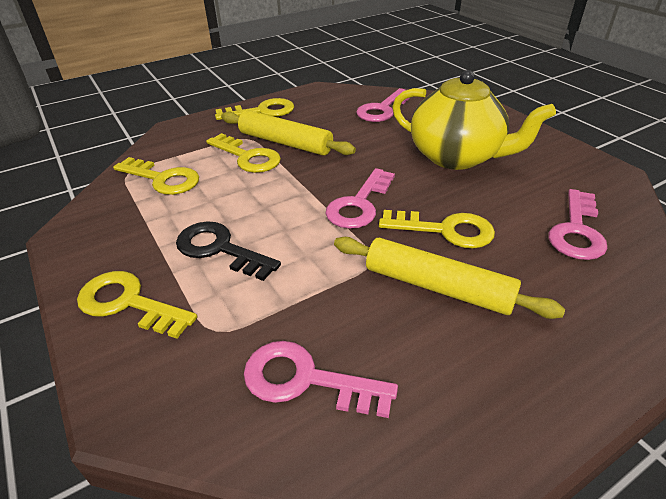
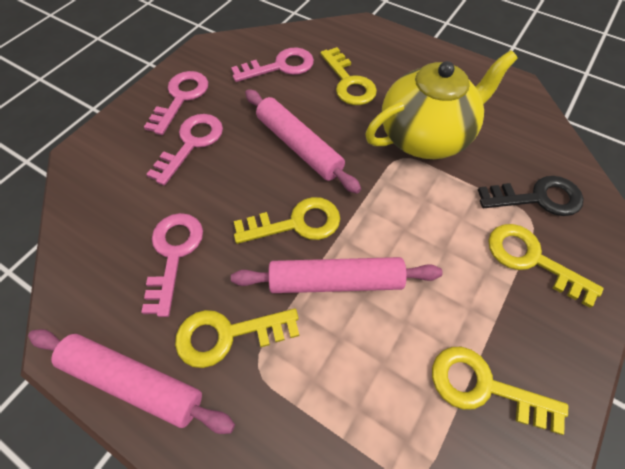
pink rolling pin: none = 0 -> [28,329,235,434] [231,257,443,293] [245,89,361,194] = 3
yellow rolling pin: [221,110,356,156] [334,237,565,319] = 2 -> none = 0

